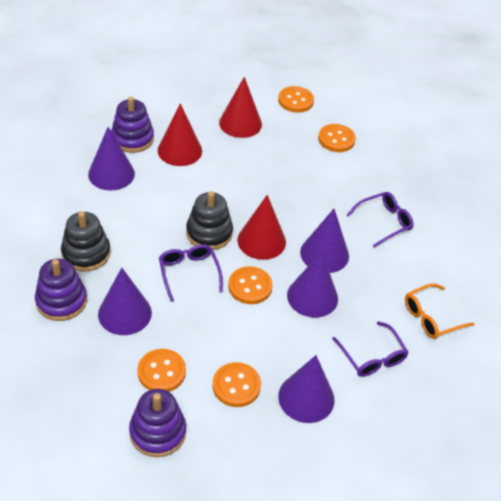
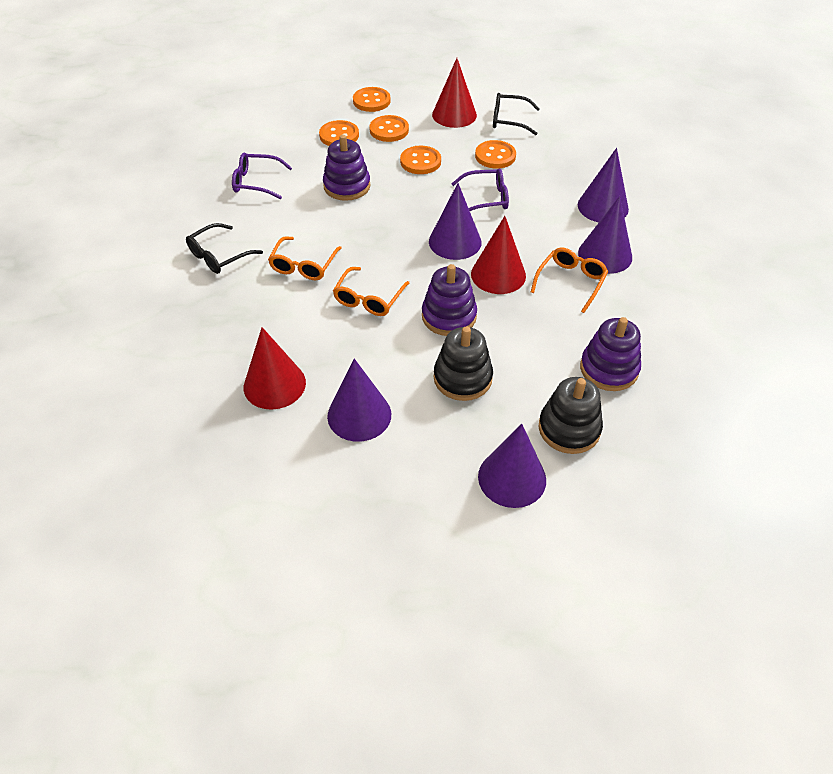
black glasses: none = 0 -> [186,223,263,274] [493,93,540,135] = 2
orange glasses: [405,283,474,339] = 1 -> [268,236,342,280] [333,267,409,316] [531,248,608,313] = 3
purple glasses: [159,244,223,302] [332,321,409,377] [347,192,413,247] = 3 -> [232,153,292,199] [451,168,509,211] = 2

